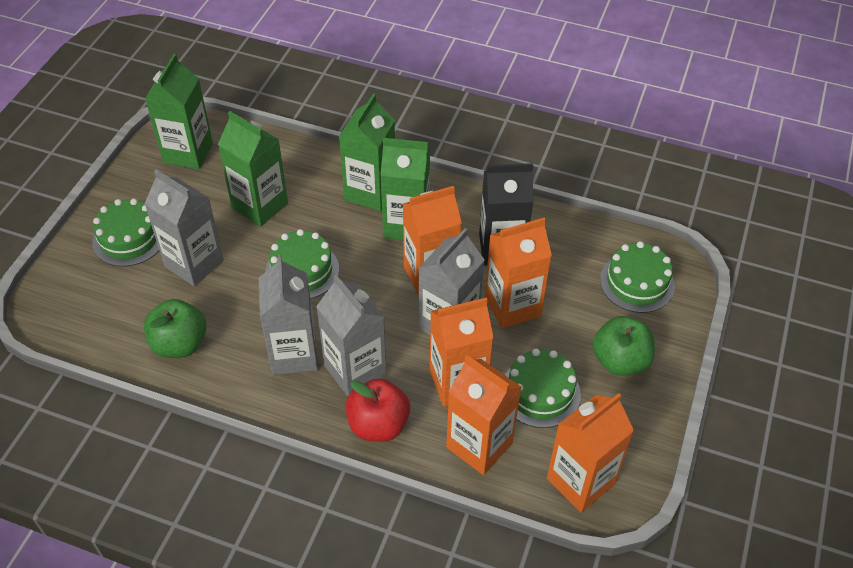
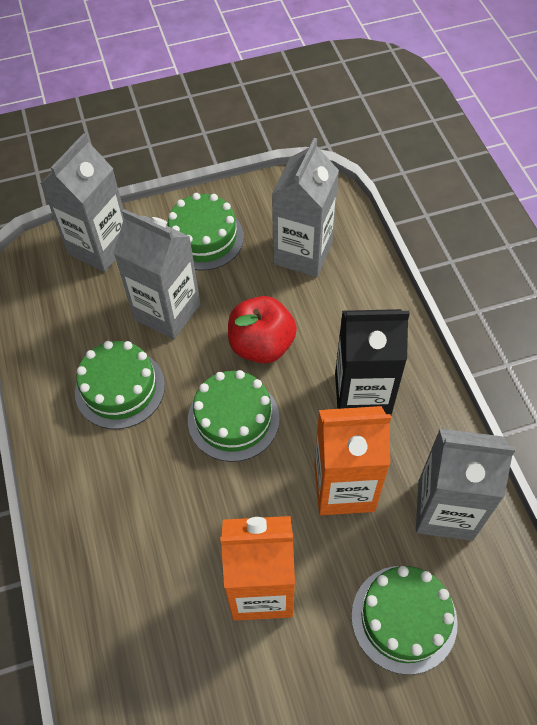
green apple: [144,299,207,358] [592,316,655,376] = 2 -> none = 0
green carton: [145,54,213,169] [218,111,288,227] [339,93,395,211] [380,138,430,240] = 4 -> none = 0
orange carton: [403,186,462,297] [430,298,494,407] [446,355,521,475] [485,218,552,329] [547,393,634,513] = 5 -> [220,516,295,621] [314,406,391,515] = 2

